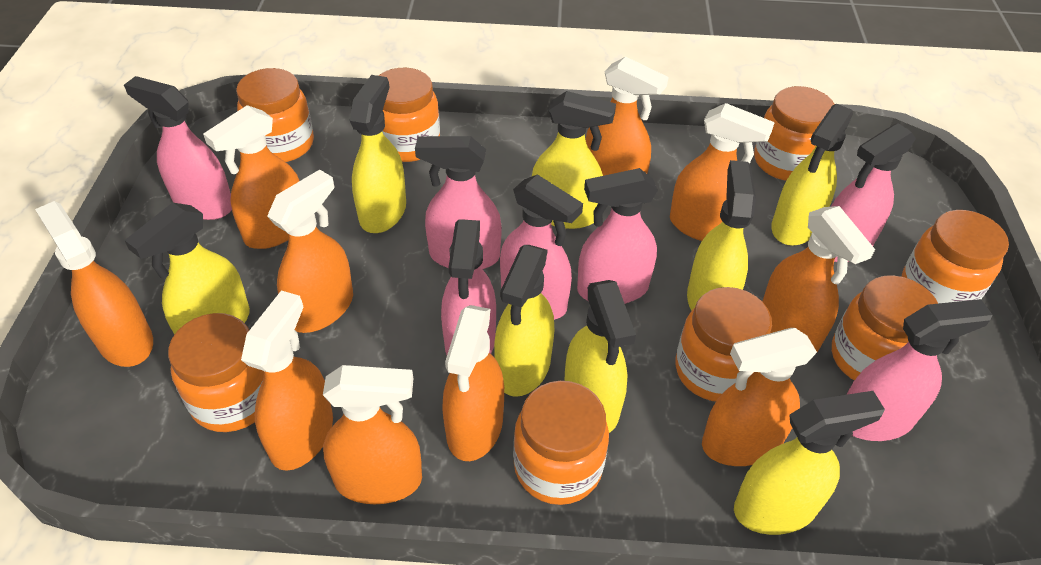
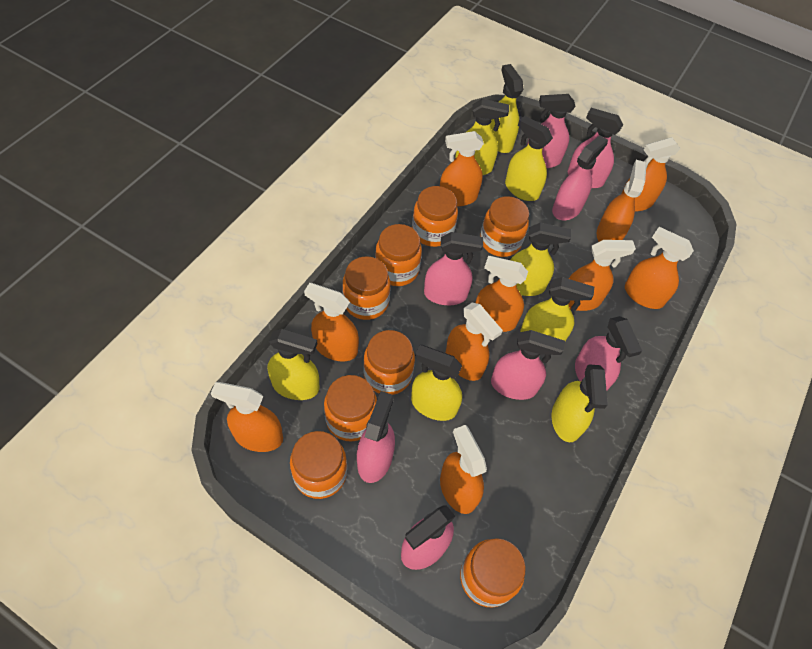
pink spray bottle: [124,76,232,220] [415,136,502,269] [441,219,496,355] [500,174,583,320] [577,168,658,304] [831,123,916,262] [847,299,993,441] = 7 -> [357,391,395,483] [401,505,455,570] [424,232,483,305] [491,330,565,400] [527,94,575,168] [552,135,608,220] [568,108,623,188] [575,316,642,391] = 8

